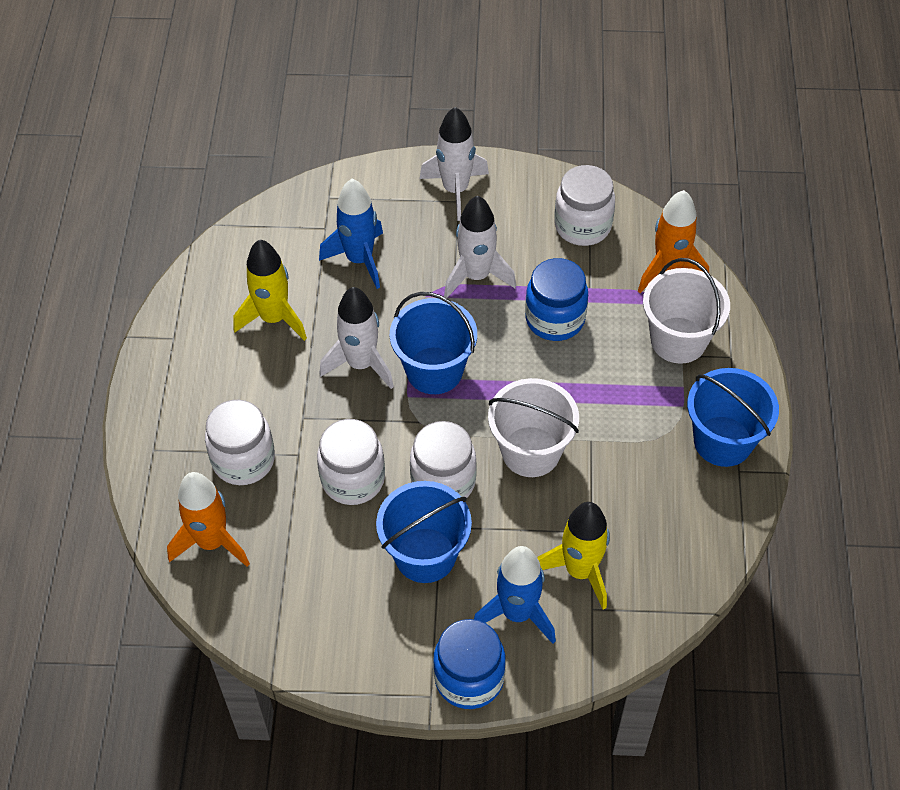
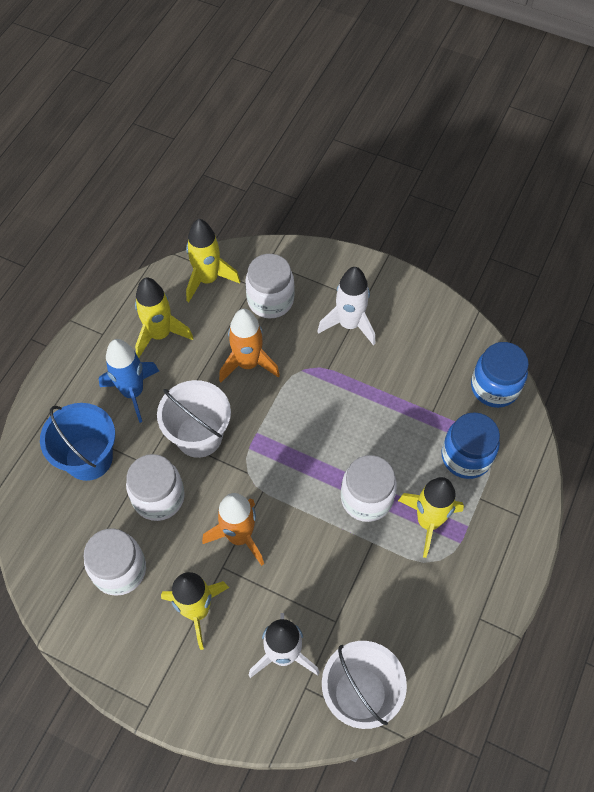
blue bucket: [376,481,472,583] [390,292,477,394] [687,368,779,467] = 3 -> [40,403,115,481] = 1
blue rocket: [319,179,383,289] [474,546,556,644] = 2 -> [99,339,159,423] = 1
white rocket: [319,287,394,389] [420,107,489,221] [444,196,516,298] = 3 -> [249,613,320,678] [317,267,375,346] = 2
yellow rocket: [233,239,307,341] [537,502,610,609] = 2 -> [135,277,193,358] [161,572,229,650] [186,219,240,302] [398,477,464,558] = 4

